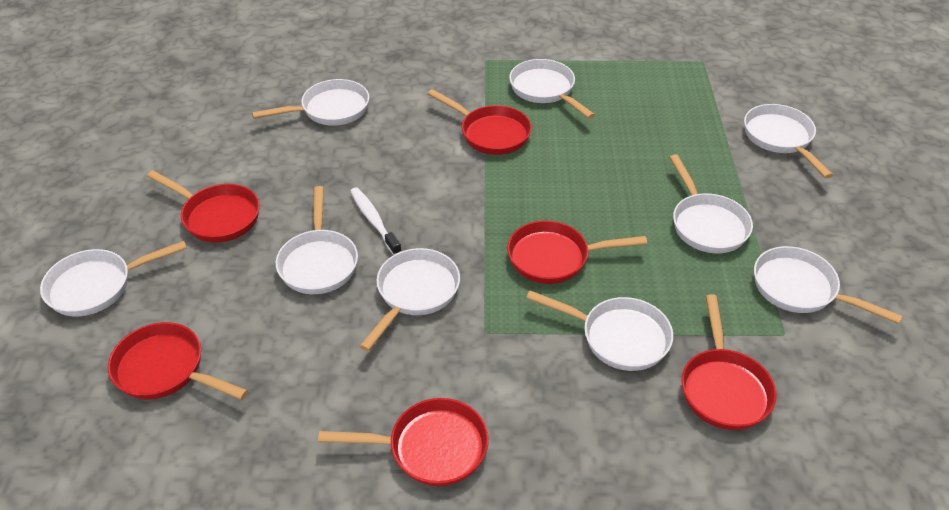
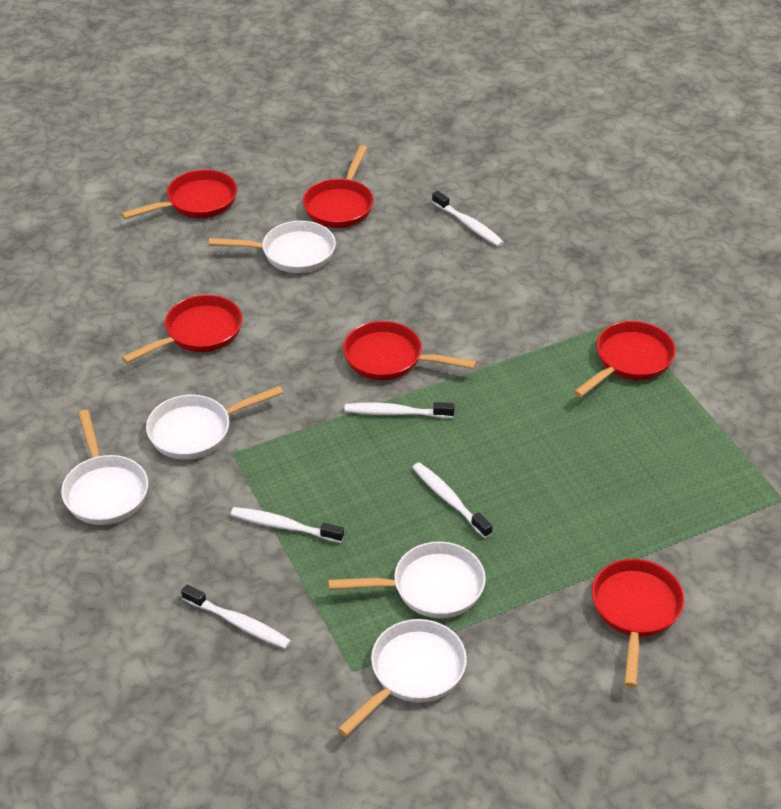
white pan: [40,241,187,316] [252,79,369,126] [276,186,358,294] [359,248,460,351] [509,59,595,119] [526,290,673,371] [669,154,753,253] [744,104,833,178] [754,246,903,324] = 9 -> [61,410,148,525] [146,386,283,460] [209,221,336,273] [328,542,486,618] [338,619,467,737] = 5
white toothbrush: [350,187,402,255] = 1 -> [181,584,291,649] [231,507,344,543] [344,402,455,418] [412,462,493,538] [432,191,504,247] = 5

